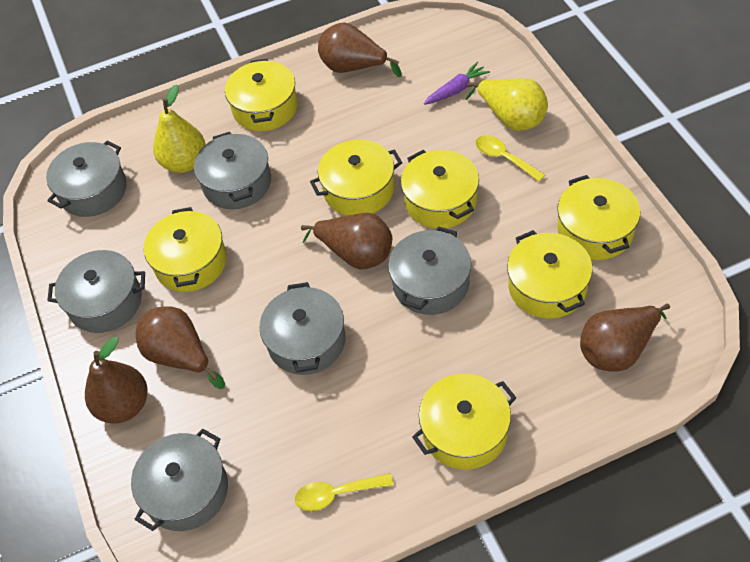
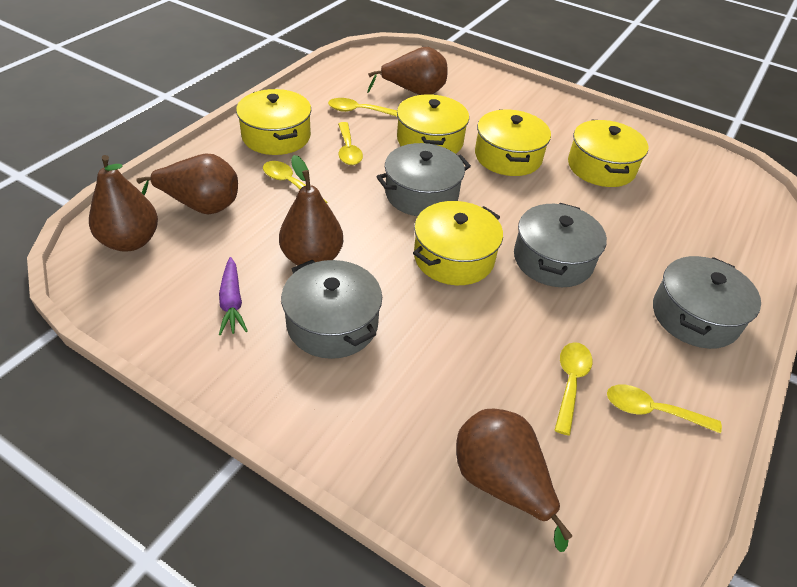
grey pot: [46,141,127,217] [47,250,145,333] [131,428,228,531] [194,132,271,209] [259,282,345,375] [388,226,471,315] = 6 -> [281,260,382,359] [376,143,471,216] [514,203,607,287] [653,256,761,349] = 4
yellow pear: [153,84,206,173] [466,78,548,131] = 2 -> none = 0
yellow pot: [144,207,227,292] [225,59,298,131] [310,140,402,216] [401,150,479,229] [412,374,516,470] [507,230,593,319] [557,175,640,260] = 7 -> [236,89,311,155] [397,94,469,154] [413,201,503,285] [475,109,551,176] [568,120,648,187] = 5
yellow spoon: [295,473,393,511] [475,135,545,182] = 2 -> [263,161,327,203] [328,98,397,116] [338,122,363,165] [554,342,592,435] [607,384,722,434] = 5

